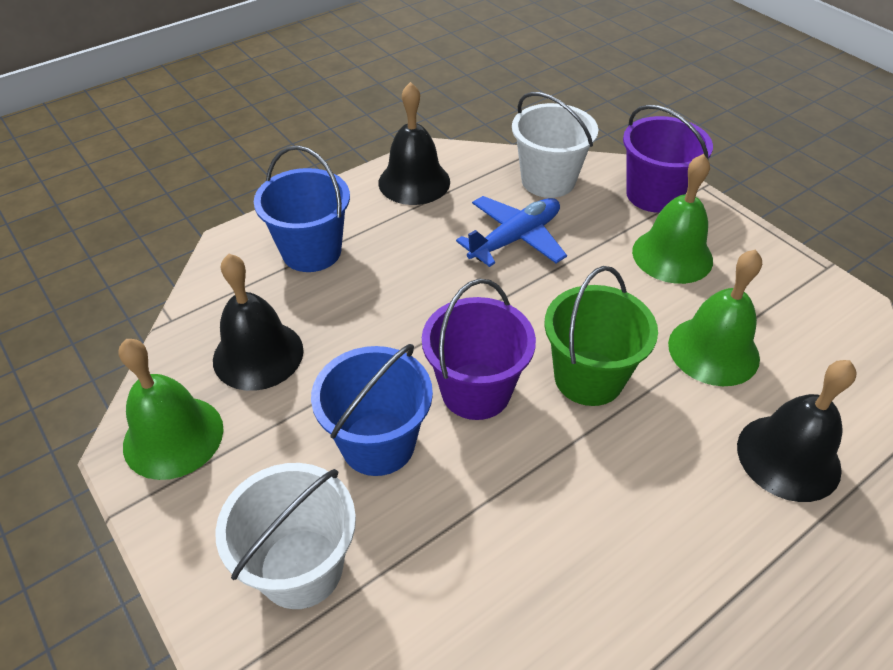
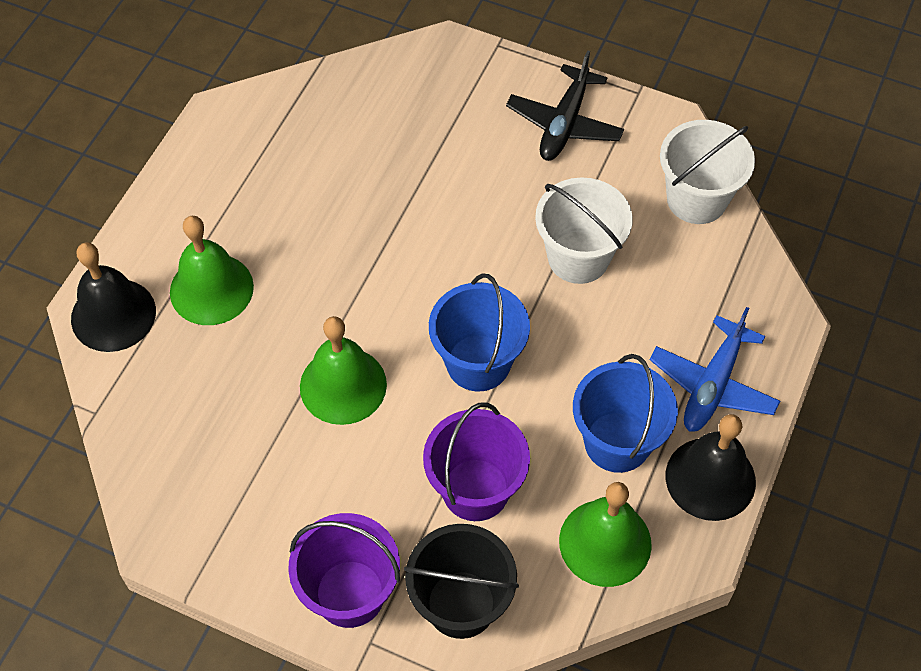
black bell: [213,254,304,391] [378,82,450,205] [737,360,857,502] = 3 -> [71,243,156,352] [666,414,756,521] = 2
black bucket: none = 0 -> [404,524,519,639] = 1
black plane: none = 0 -> [506,50,624,161] = 1
green bucket: [544,266,658,406] = 1 -> none = 0

